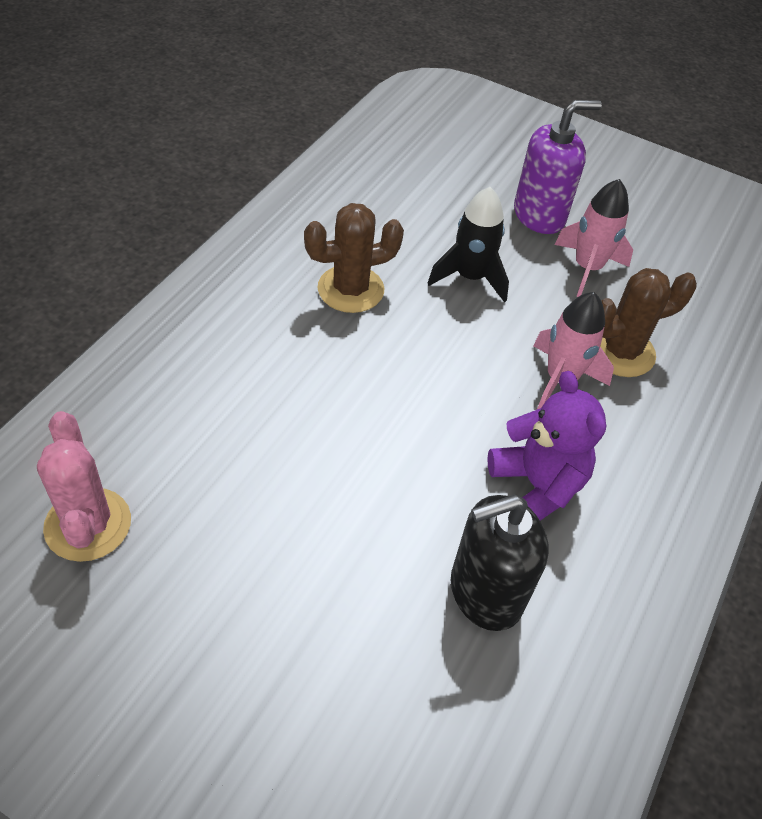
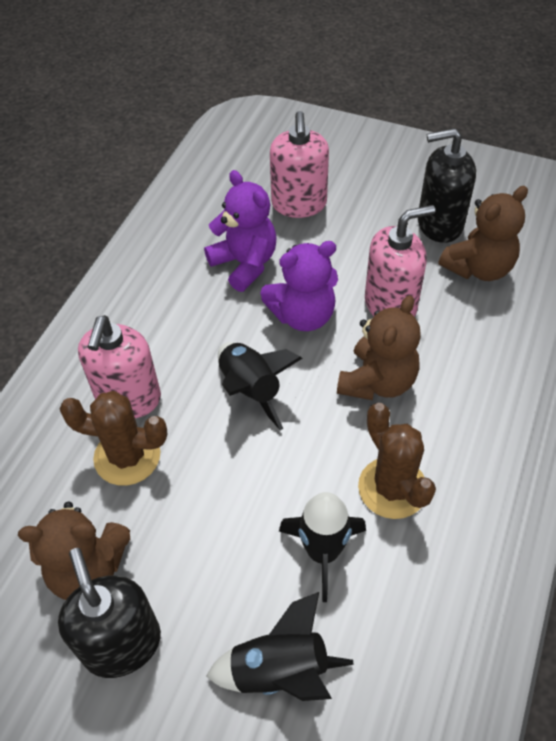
black rocket: [428,187,509,303] = 1 -> [206,592,354,701] [218,342,303,430] [279,492,366,602] = 3
black soap dispenser: [451,495,549,631] = 1 -> [58,548,161,678] [418,128,476,243] = 2
brown teddy bear: none = 0 -> [18,501,130,600] [337,295,421,400] [439,186,528,281] = 3
pink cactus: [37,411,131,562] = 1 -> none = 0
pink rocket: [533,292,614,409] [554,179,633,297] = 2 -> none = 0
pink soap dispenser: none = 0 -> [78,315,161,418] [270,111,329,218] [365,205,435,317] = 3
purple soap dispenser: [514,100,602,234] = 1 -> none = 0
purple teddy bear: [487,371,606,520] = 1 -> [204,170,277,292] [260,241,338,331] = 2

